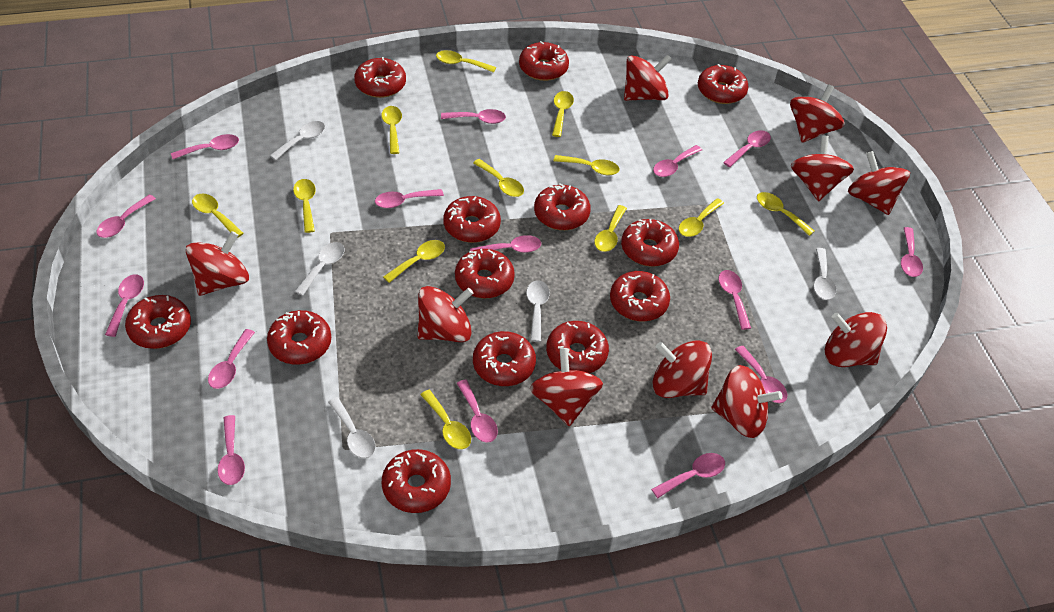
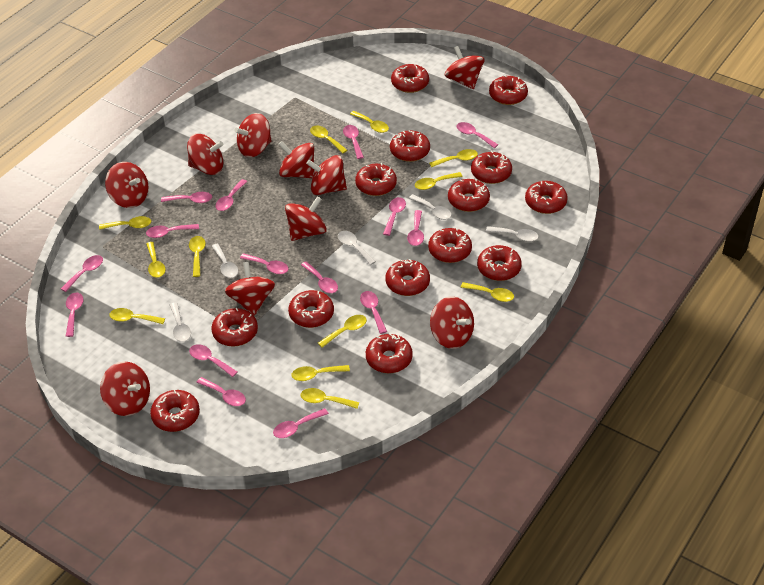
red donut: [125,295,191,349] [267,310,331,365] [354,57,406,98] [382,449,451,513] [443,196,501,243] [455,249,515,298] [473,331,536,386] [519,41,569,81] [534,183,591,230] [546,321,609,373] [610,271,670,322] [621,219,679,267] [698,64,749,104] = 13 -> [150,390,200,432] [212,308,258,347] [288,290,334,328] [355,163,397,196] [366,333,413,373] [386,259,430,296] [390,130,430,162] [391,64,429,93] [428,228,472,263] [448,179,490,212] [471,151,512,184] [477,245,522,281] [489,75,528,105] [525,181,568,214] = 14

